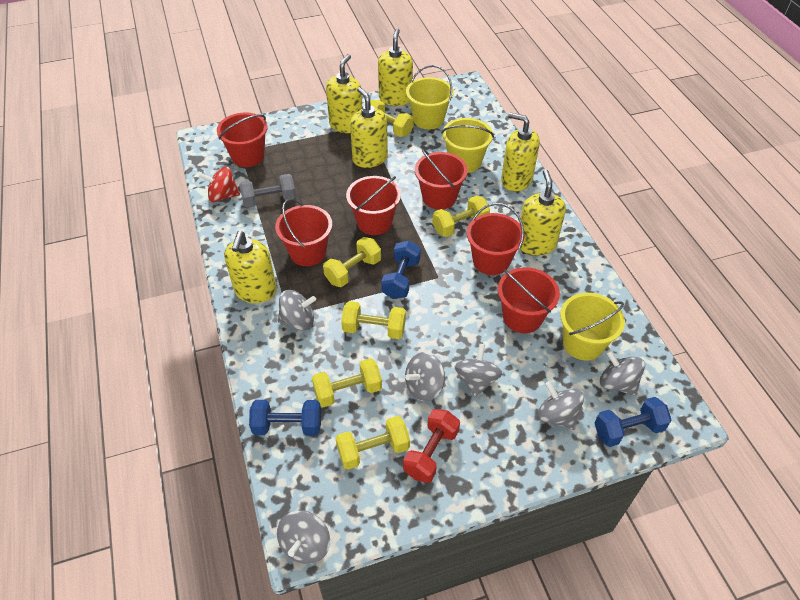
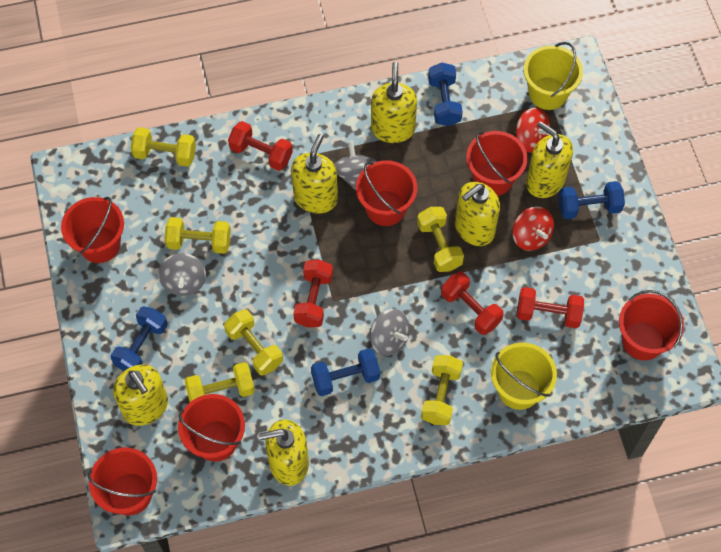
blue dumbbell: [249,400,321,436] [381,241,421,299] [595,397,672,447] = 3 -> [111,306,168,371] [311,348,380,396] [428,63,463,126] [558,181,625,219] = 4
grey dumbbell: [240,174,296,208] = 1 -> none = 0
grey spinning top: [277,510,330,564] [278,290,316,330] [405,352,445,401] [454,344,503,398] [538,381,584,430] [600,350,645,396] = 6 -> [158,253,206,296] [334,141,376,190] [370,309,410,356] = 3
red dumbbell: [403,409,460,483] = 1 -> [228,121,293,171] [293,260,333,327] [441,271,504,335] [517,287,584,328] = 4
red spinning top: [199,167,240,202] = 1 -> [512,206,554,251] [515,107,551,153] = 2
yellow bucket: [406,65,454,129] [442,118,494,173] [560,293,625,360] = 3 -> [491,343,557,410] [524,42,583,110] = 2

